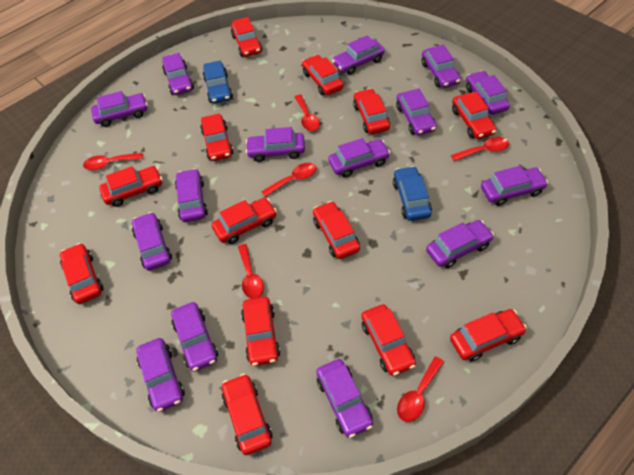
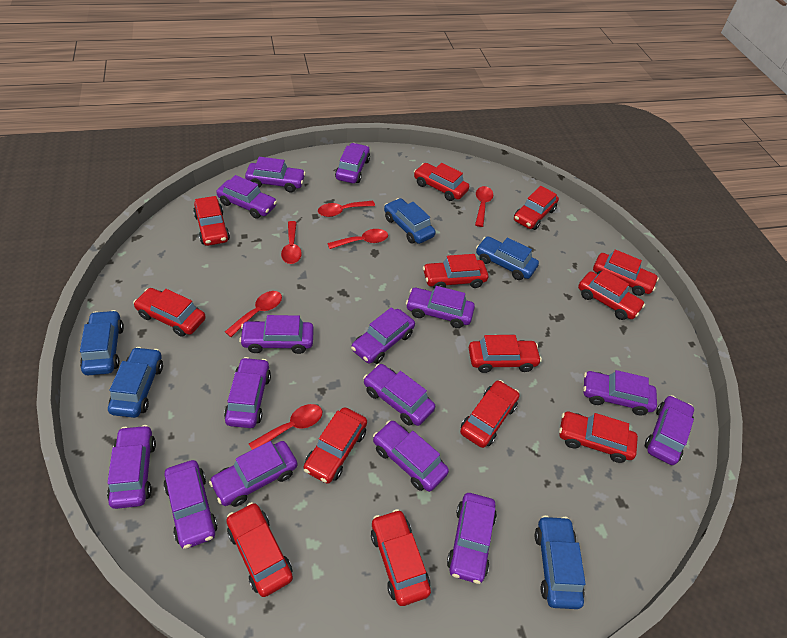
blue car: [203,60,233,104] [393,166,432,221] = 2 -> [80,310,124,375] [108,347,163,418] [384,198,436,244] [476,236,539,280] [535,515,586,609] = 5

